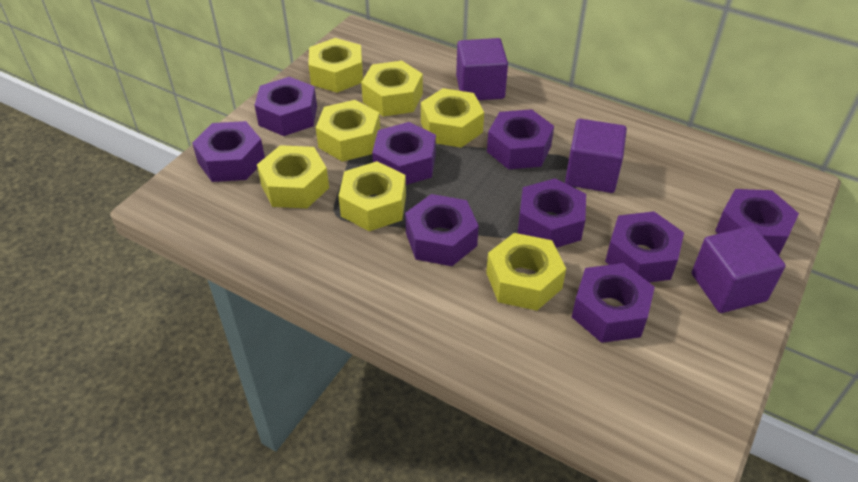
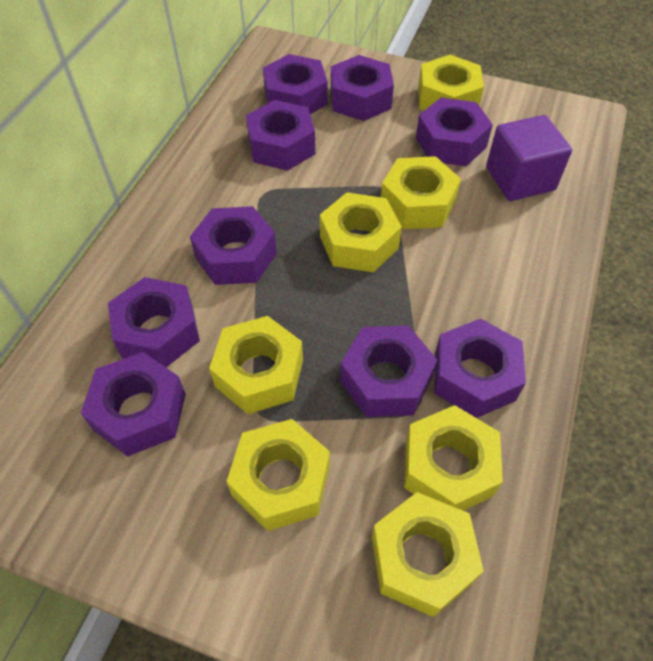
purple cube: [456,38,508,100] [565,119,627,193] [692,226,786,313] = 3 -> [486,115,572,201] = 1

